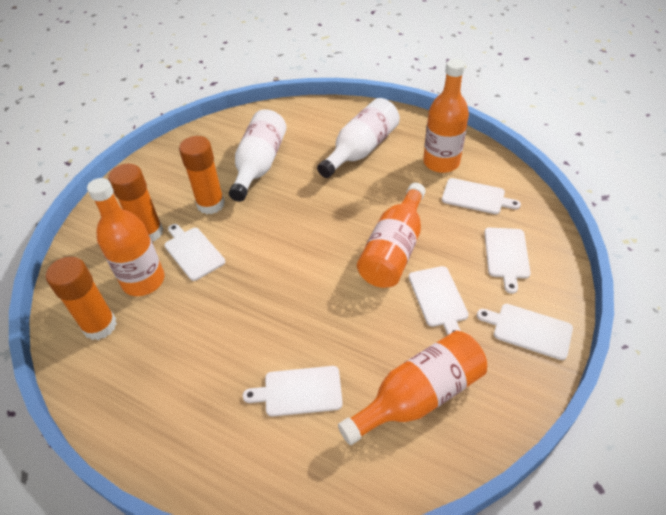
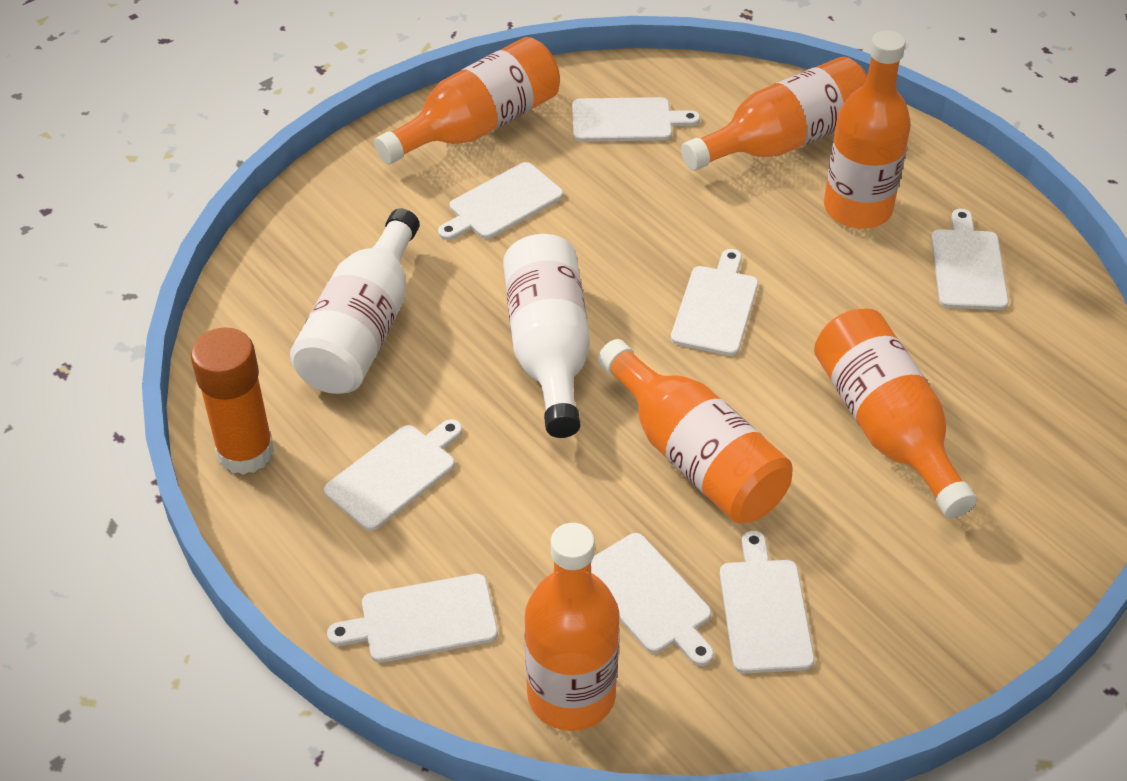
orange bottle: [87,178,165,296] [338,331,487,445] [357,183,426,288] [423,59,469,173] = 4 -> [374,37,560,164] [524,523,620,731] [598,339,793,523] [681,57,867,171] [814,309,977,518] [824,30,911,229] = 6
orange glue stick: [46,256,117,340] [108,164,163,241] [179,136,225,214] = 3 -> [191,327,275,475] = 1
white cutting board: [164,224,225,281] [243,366,343,417] [409,266,469,335] [442,178,521,214] [477,304,573,360] [484,227,531,294] = 6 -> [324,419,462,531] [327,574,498,663] [438,162,563,240] [572,97,700,142] [591,533,714,666] [671,249,758,356] [720,531,815,673] [931,209,1009,310] = 8

